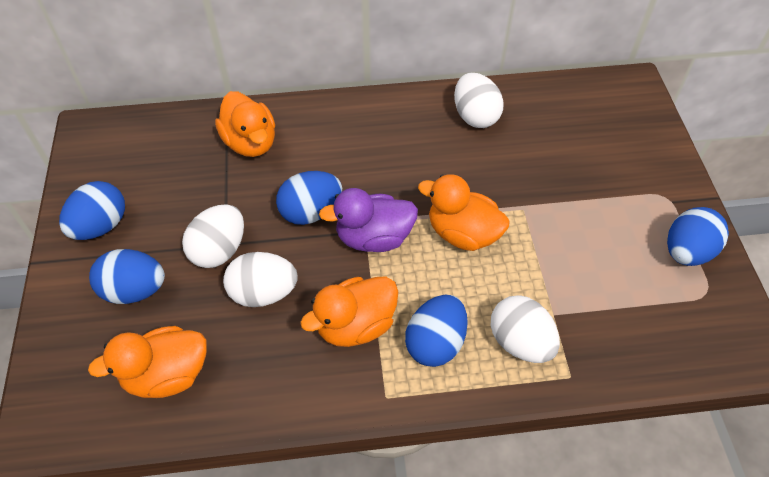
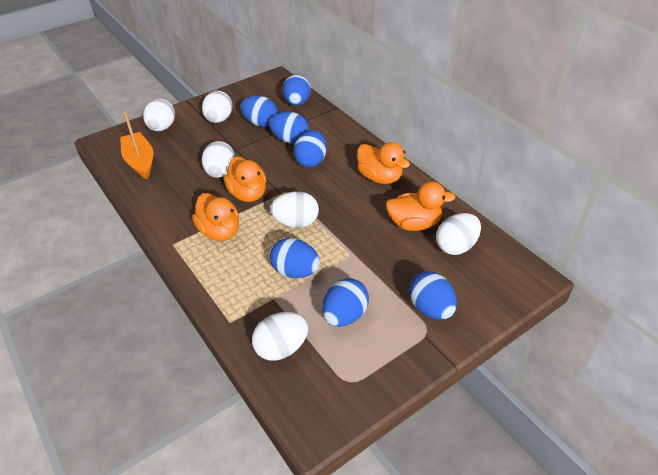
blue egg: [59,181,125,240] [89,249,165,304] [276,171,342,225] [405,295,468,367] [667,207,729,266] = 5 -> [240,95,278,127] [269,112,309,144] [270,238,320,278] [282,74,311,106] [293,130,327,168] [322,278,369,327] [409,271,457,320] = 7
orange boat: none = 0 -> [120,112,153,179] = 1
purple duck: [319,188,418,252] = 1 -> none = 0
white egg: [182,204,244,268] [223,252,298,307] [454,73,504,128] [491,295,560,363] = 4 -> [143,98,175,131] [202,91,232,123] [202,141,235,178] [252,312,309,361] [270,192,319,228] [436,213,481,255] = 6

